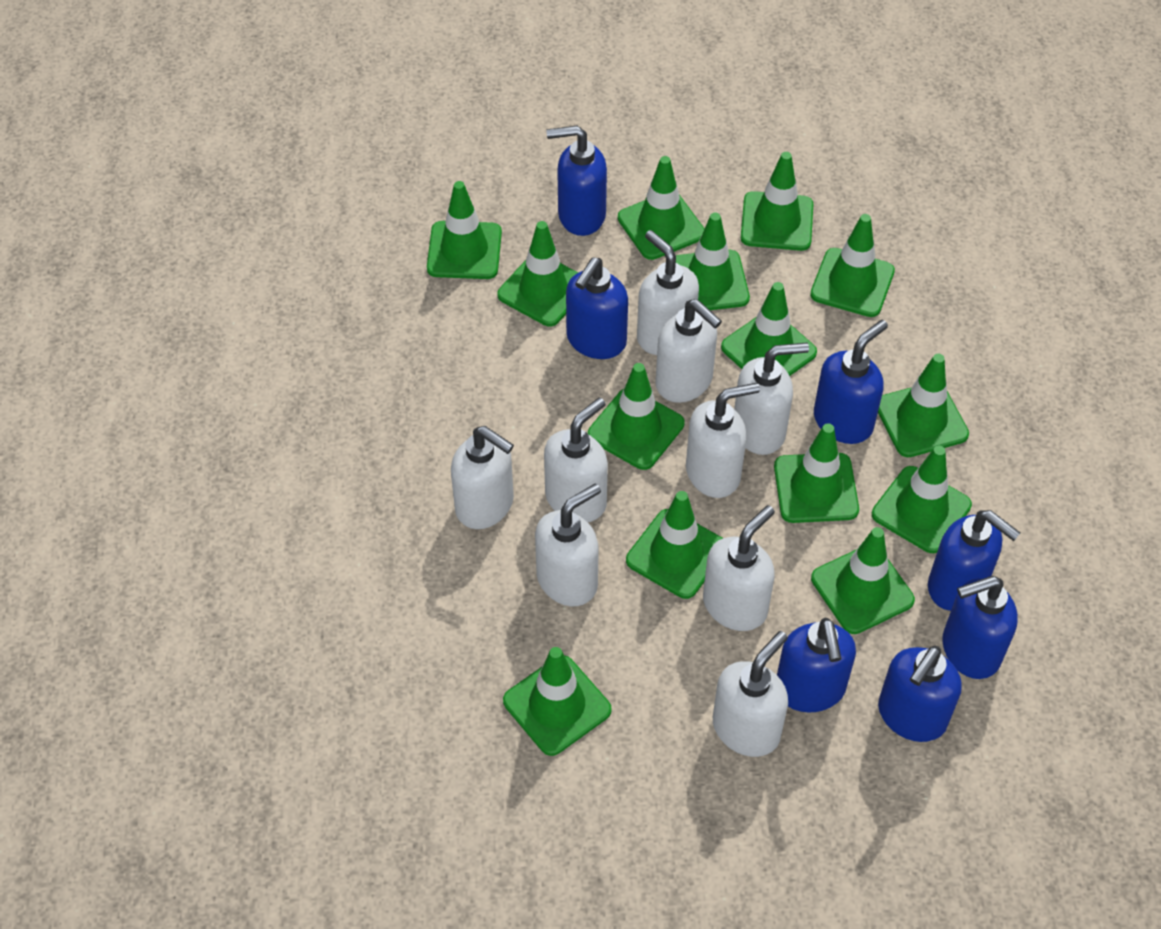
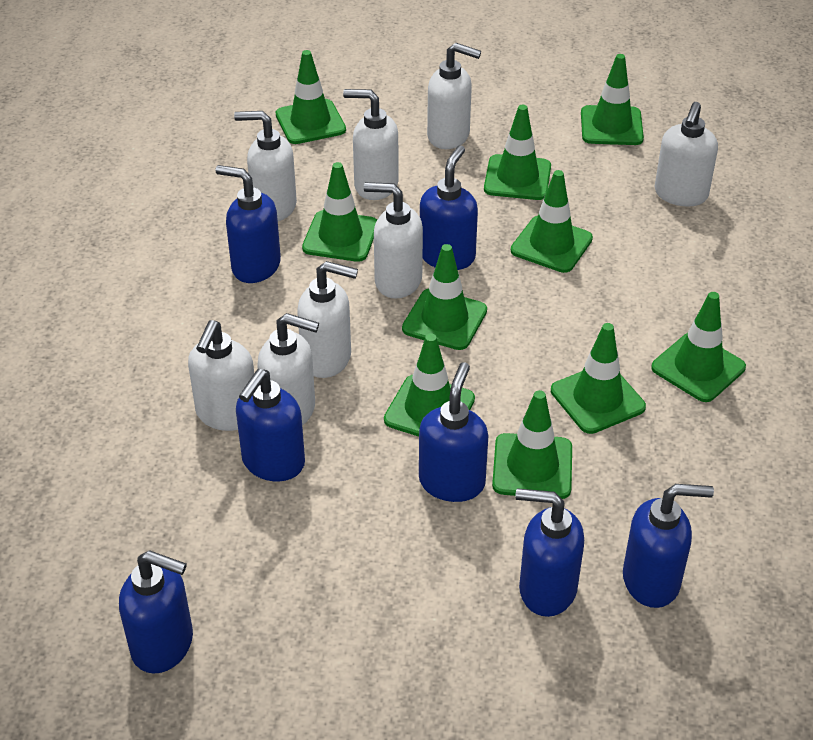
green traffic cone: [427,181,502,279] [497,221,578,326] [503,647,612,756] [588,363,685,470] [618,156,705,260] [626,491,723,599] [676,213,750,310] [721,282,817,376] [741,152,813,251] [774,423,859,523] [810,214,895,317] [811,527,915,634] [872,446,972,553] [878,354,969,457] = 14 -> [276,50,346,144] [302,162,377,262] [384,333,475,437] [402,244,487,350] [484,105,551,200] [492,390,572,499] [511,170,593,273] [551,323,646,434] [581,54,644,145] [651,292,746,402] = 10
white soap dispenser: [451,426,514,529] [535,484,601,606] [544,397,608,522] [637,230,699,355] [655,299,722,403] [686,383,760,498] [703,505,775,631] [713,631,788,757] [734,343,809,455] = 9 -> [188,320,254,431] [234,111,297,221] [257,313,319,426] [297,261,358,378] [343,89,399,200] [364,182,423,298] [427,43,481,149] [654,102,718,206] = 8

